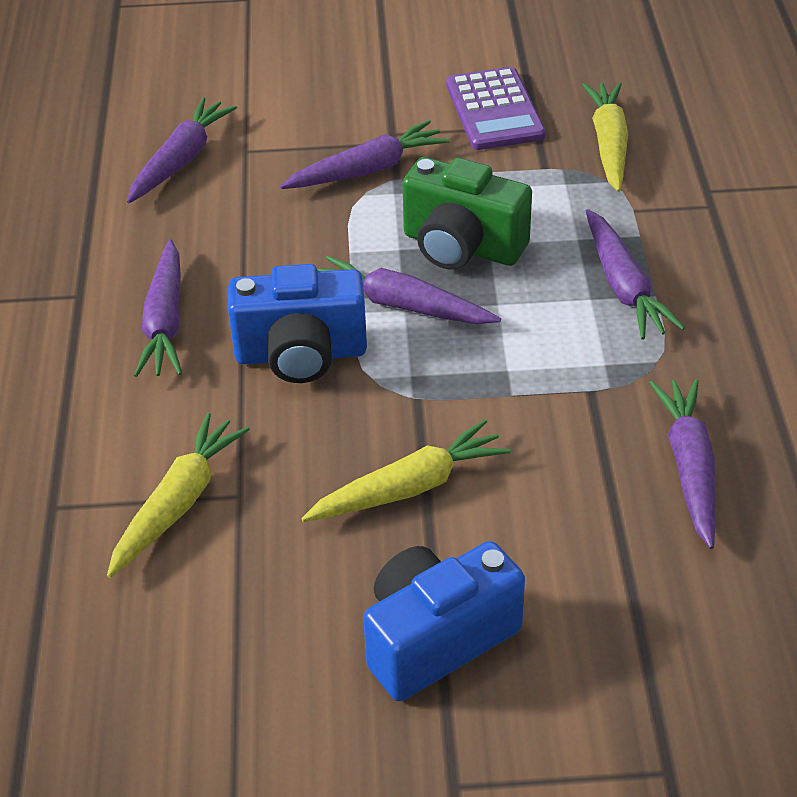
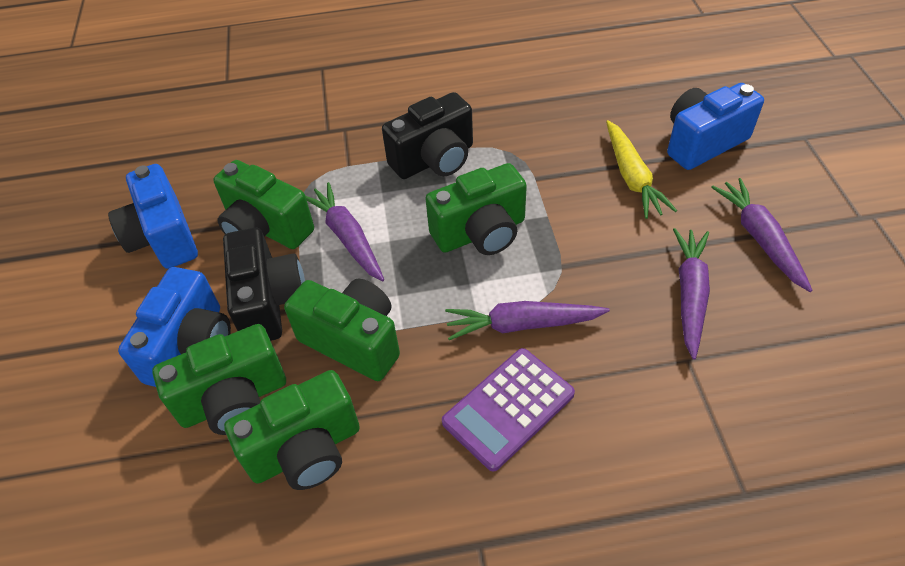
black camera: none = 0 -> [223,228,305,341] [382,92,473,179] = 2
blue camera: [228,264,367,383] [363,541,525,701] = 2 -> [108,164,198,269] [118,267,231,387] [667,83,764,170] = 3
green camera: [403,157,532,270] = 1 -> [152,324,286,435] [213,160,314,249] [224,370,360,490] [284,279,400,381] [425,163,527,255] = 5
purple carrot: [127,97,237,203] [134,239,182,377] [280,120,449,189] [318,256,501,324] [586,209,685,339] [650,379,715,549] = 6 -> [306,182,384,282] [445,301,610,340] [673,228,710,360] [711,178,813,292] = 4
yellow carrot: [107,413,250,578] [301,419,511,522] [582,82,628,192] = 3 -> [606,120,677,219] = 1

